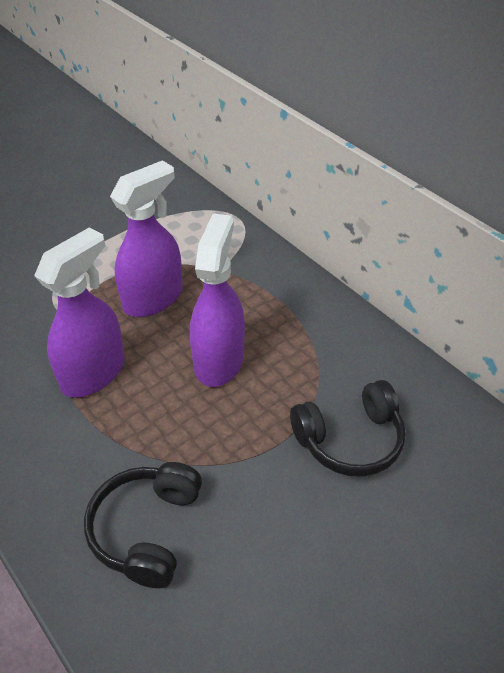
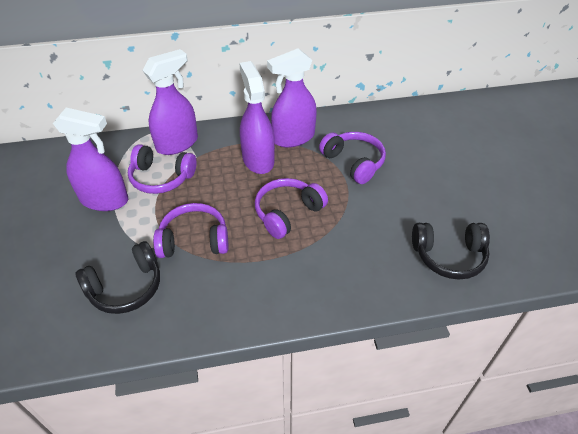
purple headphones: none = 0 -> [128,144,196,194] [153,203,228,258] [255,178,328,239] [319,132,386,184] = 4
purple spray bottle: [34,227,125,398] [110,160,183,317] [190,213,245,387] = 3 -> [53,108,128,211] [142,49,198,155] [239,61,275,174] [267,48,317,148] = 4

